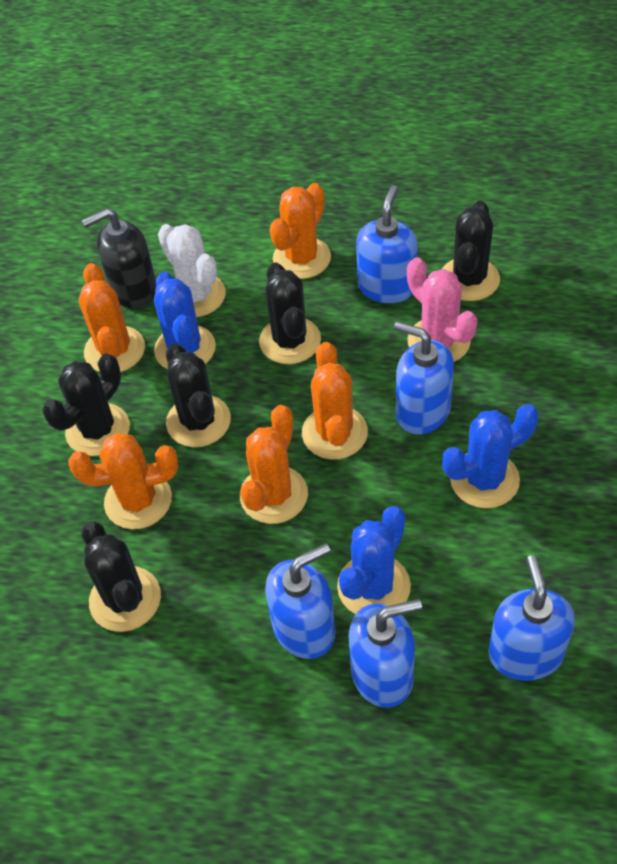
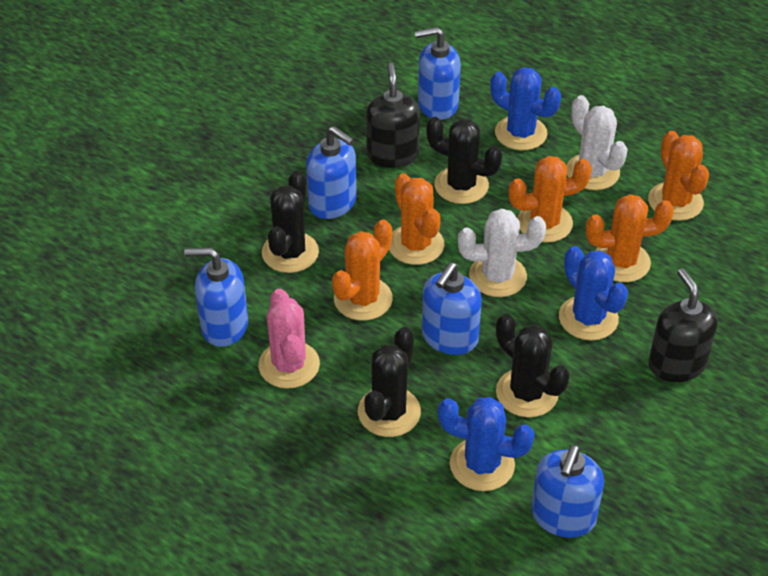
black cactus: [42,353,130,456] [81,521,161,632] [166,343,231,447] [259,262,321,364] [442,200,500,301] = 5 -> [262,171,319,273] [358,327,421,437] [426,117,502,204] [496,313,570,417] = 4
black soap dispenser: [82,208,156,309] = 1 -> [366,63,420,168] [648,269,718,382] = 2
white cactus: [158,224,226,317] = 1 -> [458,209,546,297] [567,95,628,190] = 2

